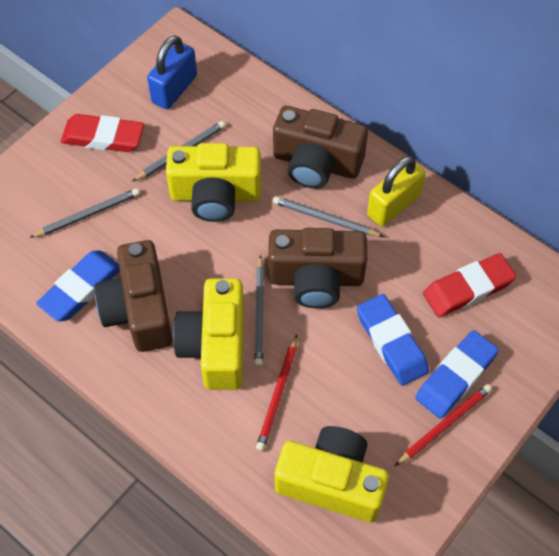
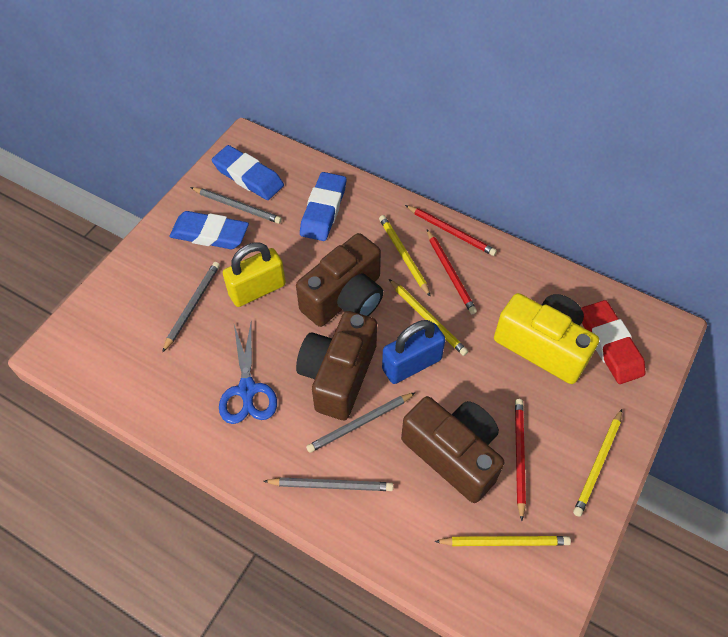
blue scissors: none = 0 -> [219,323,277,424] = 1
red eraser: [61,114,144,152] [423,253,516,317] = 2 -> [581,300,646,384] = 1
red pencil: [256,335,297,451] [395,384,492,466] = 2 -> [405,205,497,256] [427,230,477,314] [515,399,526,521] = 3
yellow camera: [166,143,261,222] [173,278,244,390] [275,426,389,522] = 3 -> [494,293,599,384] = 1
yellow pencil: none = 0 -> [379,215,431,297] [389,279,468,356] [434,536,571,546] [573,409,622,517] = 4

